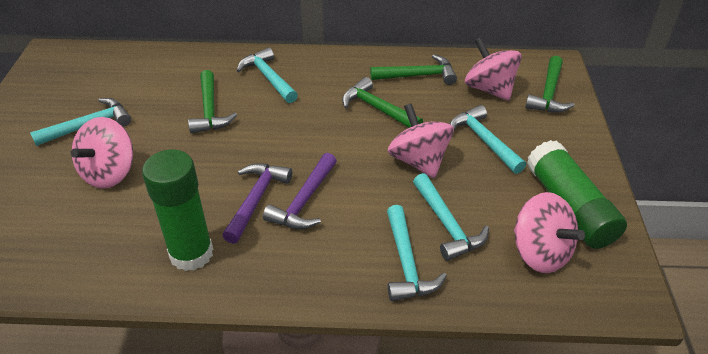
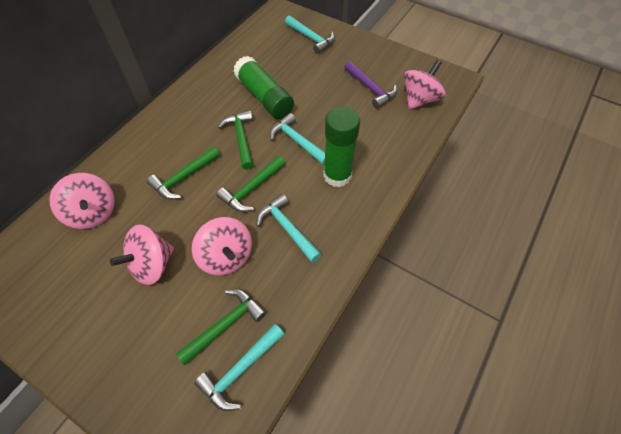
purple hammer: [222,163,292,244] [263,153,337,229] = 2 -> [344,61,397,109] = 1
turquoise hammer: [30,98,131,146] [236,47,298,103] [387,205,447,301] [413,173,489,261] [450,105,526,174] = 5 -> [194,324,284,411] [257,194,321,263] [270,113,325,165] [285,16,335,54] = 4

